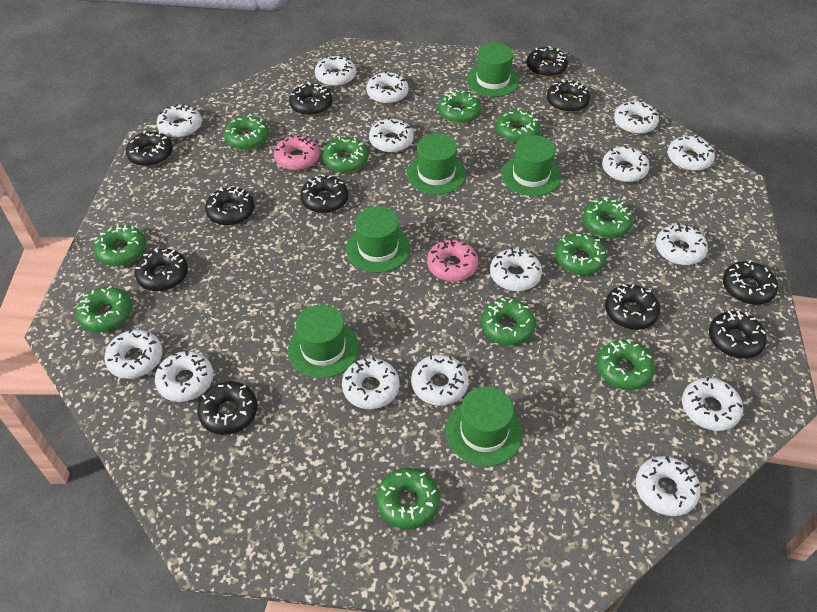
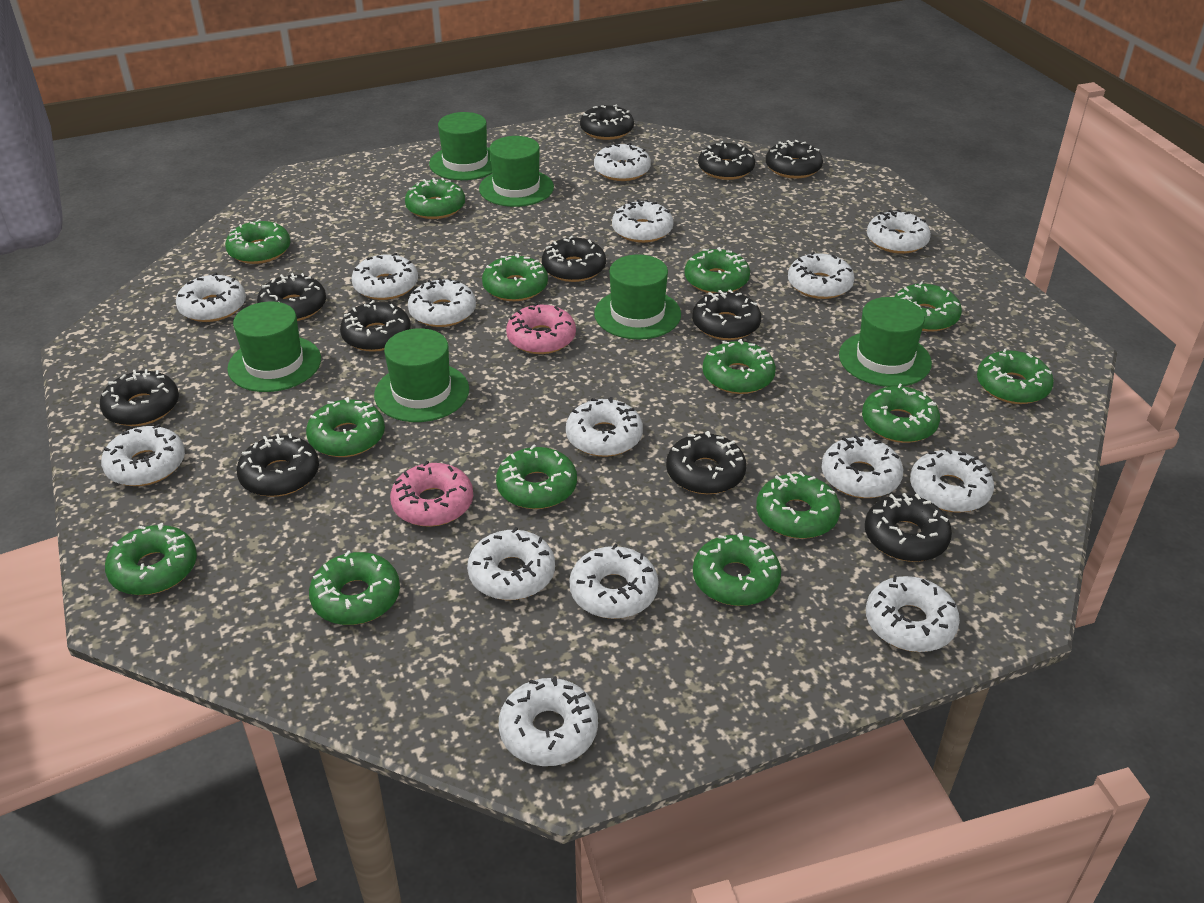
green donut: [76,286,132,332] [94,224,146,266] [224,114,269,150] [323,137,368,173] [376,468,440,529] [438,90,481,124] [481,298,536,345] [496,108,541,143] [555,234,607,275] [583,197,633,238] [597,339,655,390] = 11 -> [105,523,197,595] [225,219,290,264] [306,397,385,457] [309,550,400,625] [405,178,465,219] [482,254,548,301] [496,445,577,509] [685,247,750,293] [693,533,781,606] [703,339,776,394] [756,471,840,539] [862,384,940,443] [894,281,962,332] [977,348,1054,404] = 14

